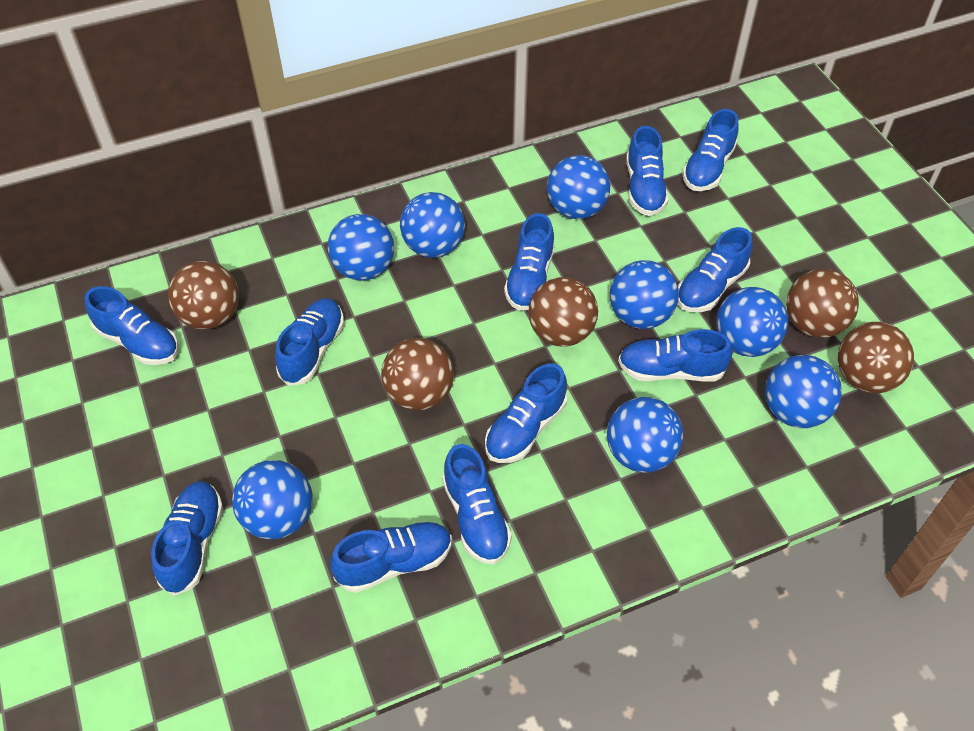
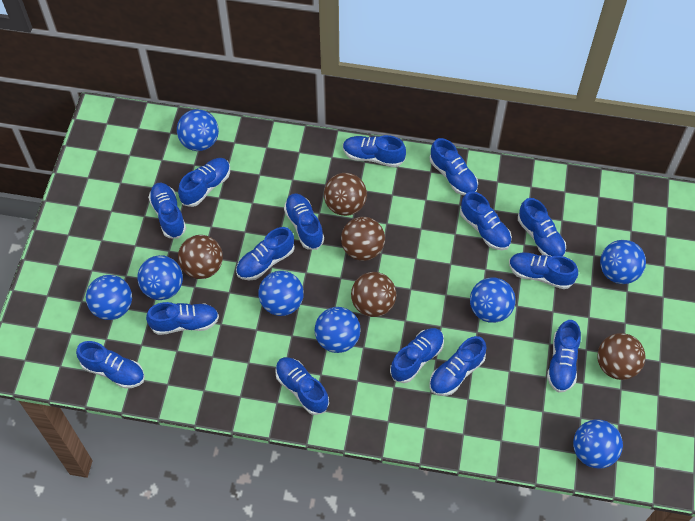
blue shoe: [85,286,178,365] [151,481,223,596] [275,298,344,386] [330,521,452,593] [442,444,512,564] [485,364,567,463] [504,213,555,311] [618,329,733,382] [626,126,669,216] [678,227,752,312] [682,109,739,191] = 11 -> [76,341,145,389] [146,302,219,335] [148,183,186,239] [178,158,230,207] [236,227,295,280] [275,357,329,415] [284,193,324,250] [343,135,406,167] [390,328,444,383] [429,336,487,396] [430,138,478,195] [460,191,512,250] [509,253,578,289] [518,198,566,257] [547,320,581,393] = 15

